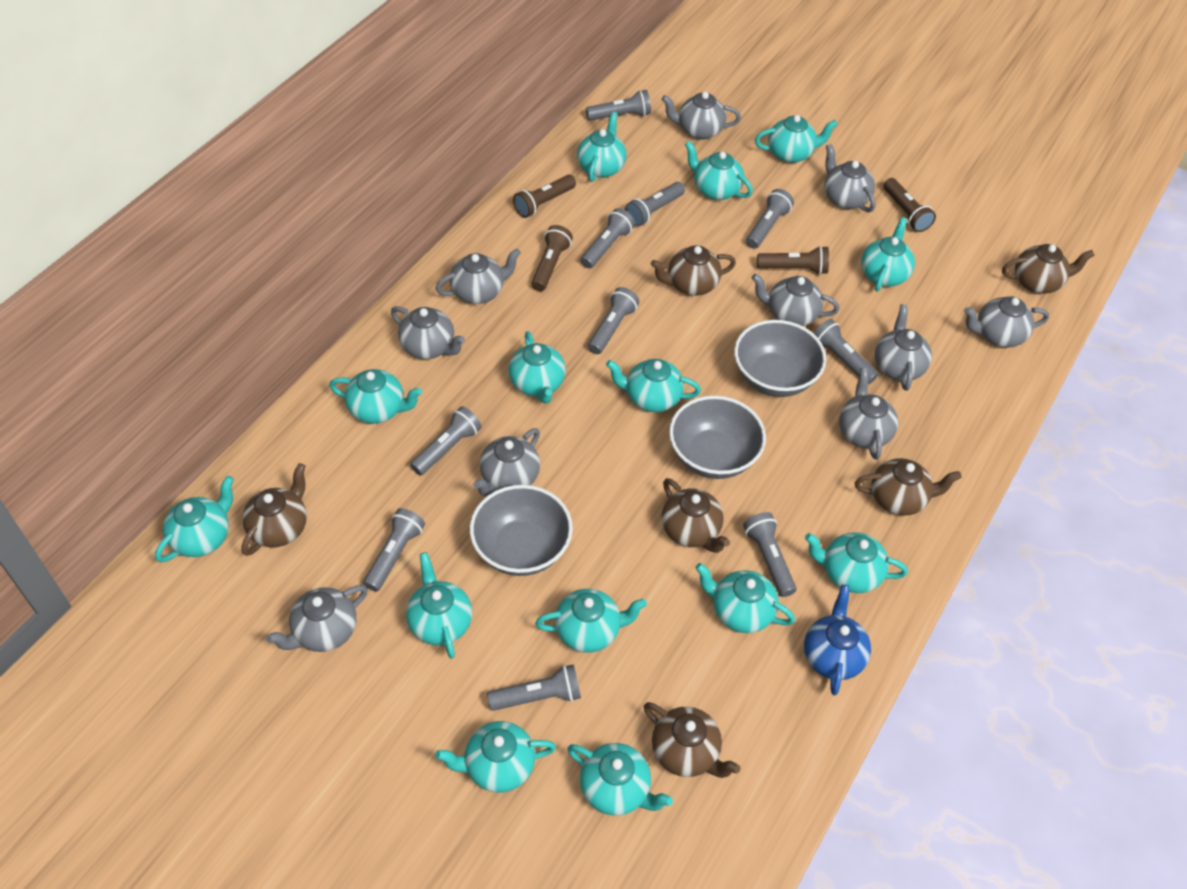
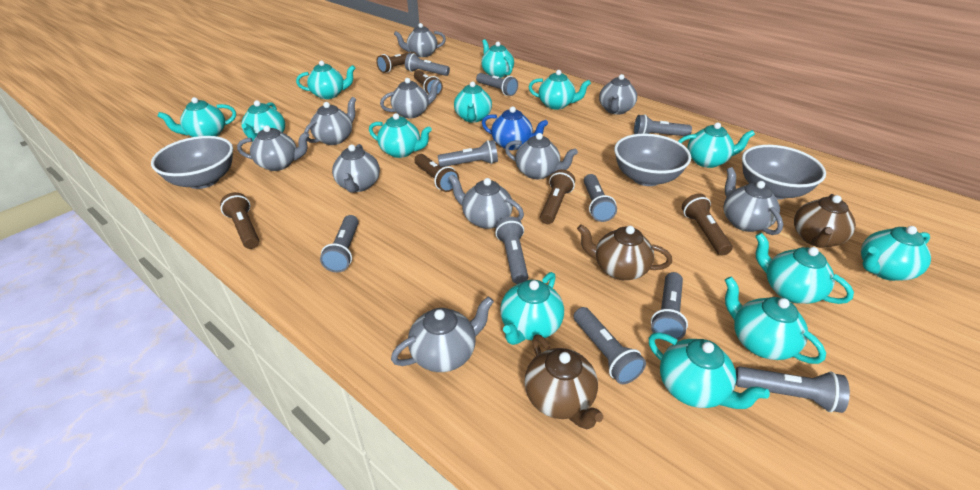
brown flashlight: [513,175,576,218] [532,225,573,291] [757,246,829,275] [883,178,936,232] = 4 -> [220,192,259,249] [376,52,417,73] [414,70,443,95] [415,154,459,192] [540,169,575,224] [682,193,732,256] = 6
brown teapot: [241,463,307,556] [644,702,741,778] [651,245,736,296] [662,478,730,553] [855,458,962,516] [1002,244,1095,294] = 6 -> [524,334,603,429] [577,224,672,280] [794,194,856,248] = 3
turquoise teapot: [155,476,234,562] [329,369,422,424] [406,552,472,659] [435,721,556,793] [509,331,566,404] [535,589,647,653] [567,743,673,815] [577,112,626,182] [606,359,701,412] [685,141,753,200] [695,563,795,633] [755,115,838,163] [805,532,908,593] [861,217,915,292] = 14 -> [158,97,236,137] [241,100,285,142] [296,61,356,99] [369,113,432,158] [454,81,492,123] [481,39,514,78] [500,272,564,345] [529,70,591,110] [649,332,770,409] [678,122,755,168] [725,277,826,364] [755,233,854,304] [861,226,931,281] = 13

